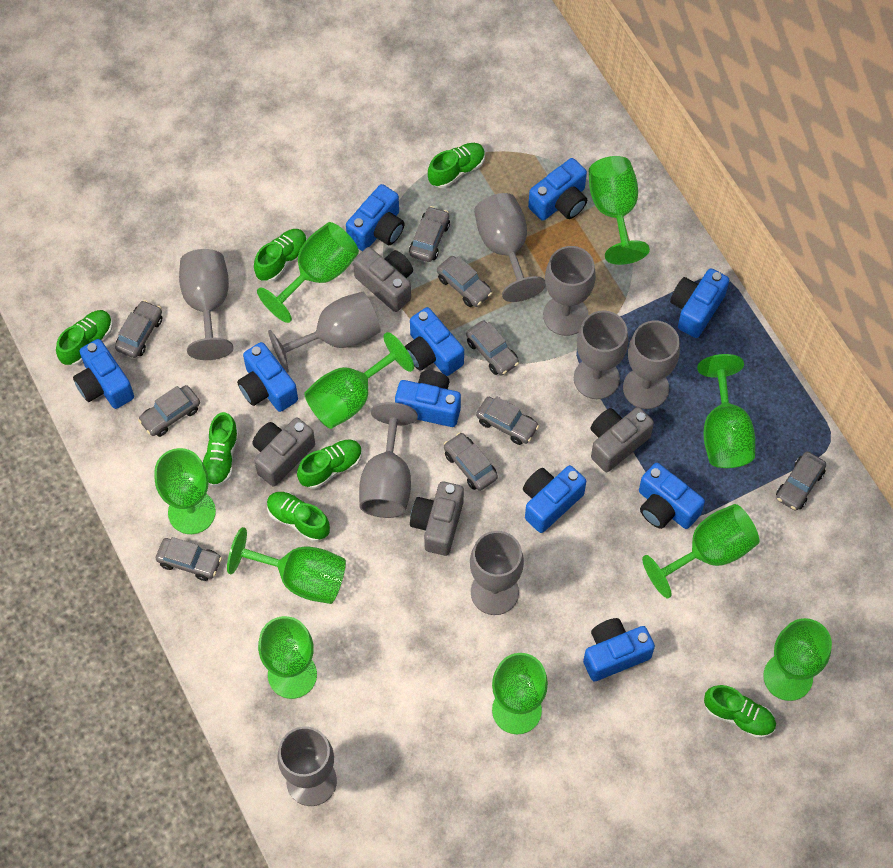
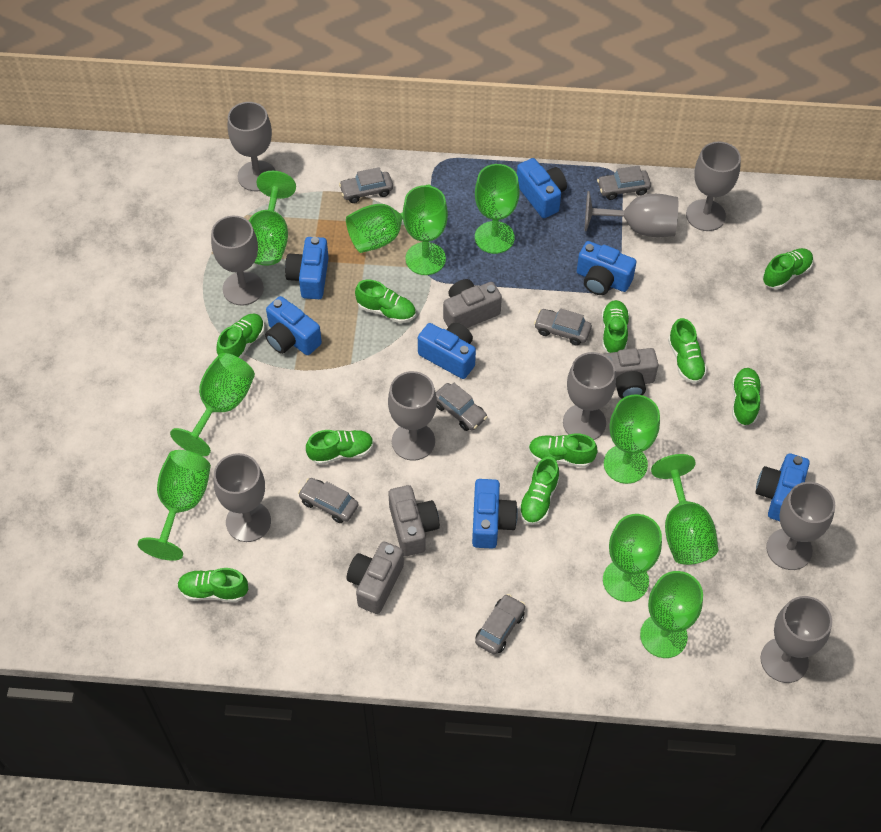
blue camera: [73,339,134,409] [237,342,298,412] [346,184,405,251] [395,370,461,427] [405,307,464,376] [523,465,586,533] [528,158,587,221] [583,618,655,681] [639,463,705,529] [670,268,729,338] = 10 -> [265,296,322,355] [285,237,329,299] [418,323,476,379] [472,479,518,548] [517,158,567,218] [577,241,636,295] [756,453,810,521] = 7
green shoe: [56,310,113,366] [203,412,239,487] [254,229,307,282] [267,492,330,542] [297,440,362,489] [428,143,485,188] [704,685,776,738] = 7 -> [177,568,248,602] [217,314,265,358] [306,430,374,465] [355,280,416,323] [519,457,560,525] [528,433,598,468] [601,300,629,353] [668,318,707,383] [732,368,761,426] [763,248,813,289] = 10
grey car: [115,300,162,358] [138,385,200,437] [156,537,222,581] [409,206,450,262] [437,256,492,307] [444,432,498,491] [466,320,519,376] [476,396,539,445] [776,452,826,511] = 9 -> [298,478,358,523] [339,167,393,203] [436,383,487,431] [475,594,525,655] [534,308,592,346] [597,166,651,200] = 6

